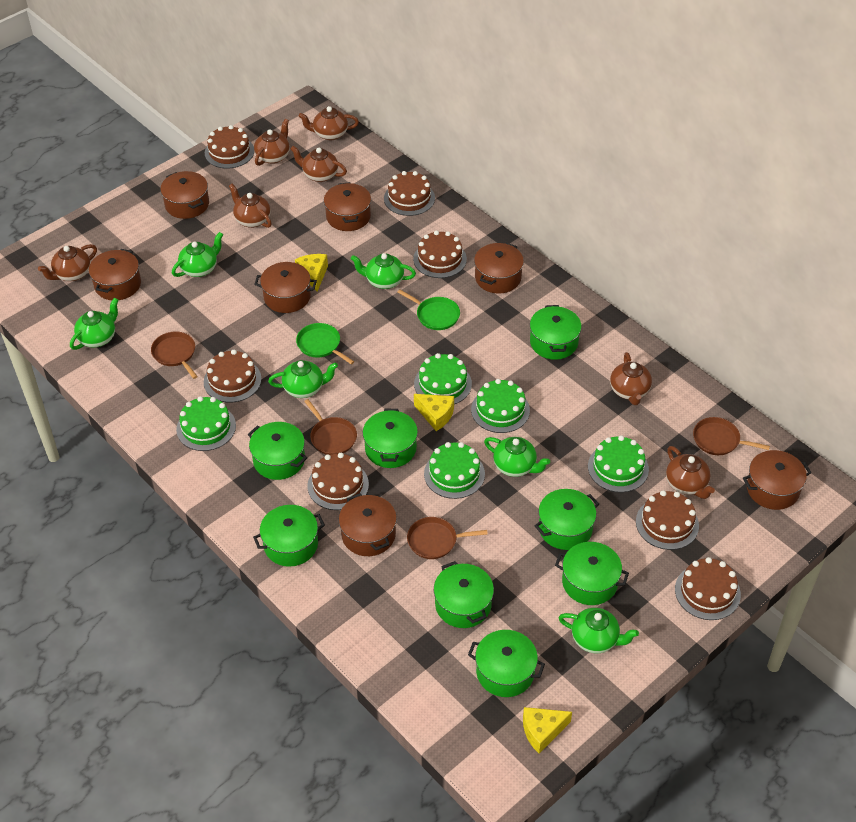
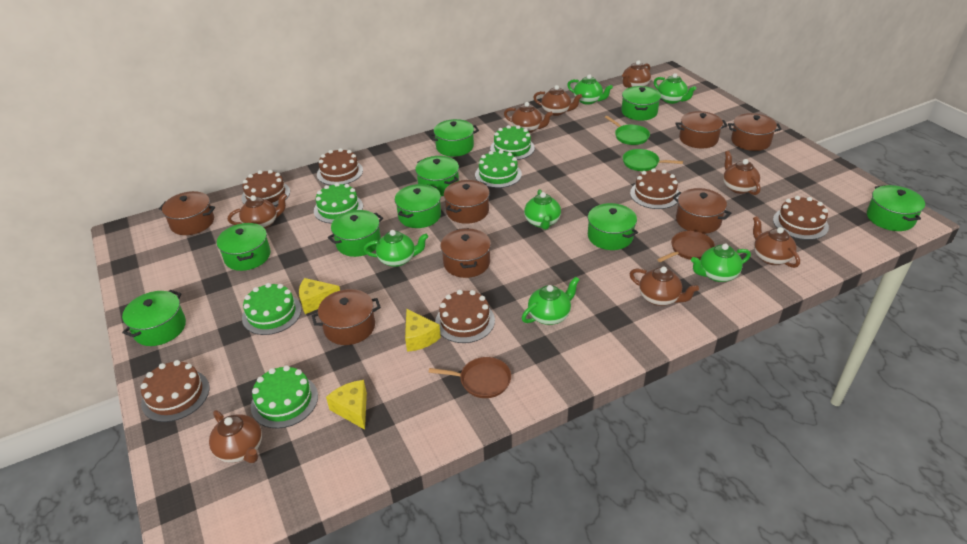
brown cake: [204,350,261,403] [205,125,254,169] [307,453,369,510] [384,171,435,216] [413,231,467,278] [636,490,699,550] [675,557,741,620] = 7 -> [140,360,209,422] [241,170,290,206] [317,148,363,185] [435,290,495,343] [630,168,679,209] [773,196,829,240] = 6
brown pan: [151,331,198,379] [304,399,357,455] [407,517,488,559] [693,417,770,455] = 4 -> [429,357,511,398] [657,231,715,262] = 2
brown teapot: [38,244,97,281] [229,184,272,228] [254,119,290,166] [290,146,347,182] [298,106,359,140] [610,352,652,405] [666,446,715,499] = 7 -> [209,410,262,463] [228,194,287,229] [504,102,553,133] [533,85,582,116] [622,60,651,88] [629,267,699,306] [723,151,761,195] [753,216,800,268] = 8
green pot: [248,422,307,480] [253,505,325,567] [363,409,418,468] [434,561,494,628] [468,630,545,697] [530,305,581,360] [535,489,599,550] [555,542,629,605] = 8 -> [122,290,186,346] [217,223,270,271] [328,210,383,257] [395,184,441,228] [415,156,459,196] [429,119,479,157] [587,203,638,250] [621,86,661,120] [867,185,925,231] = 9

